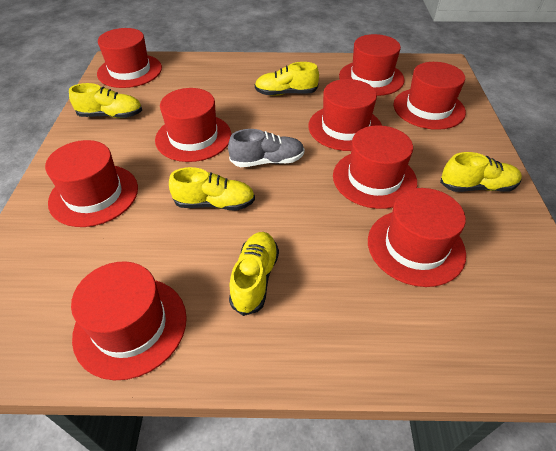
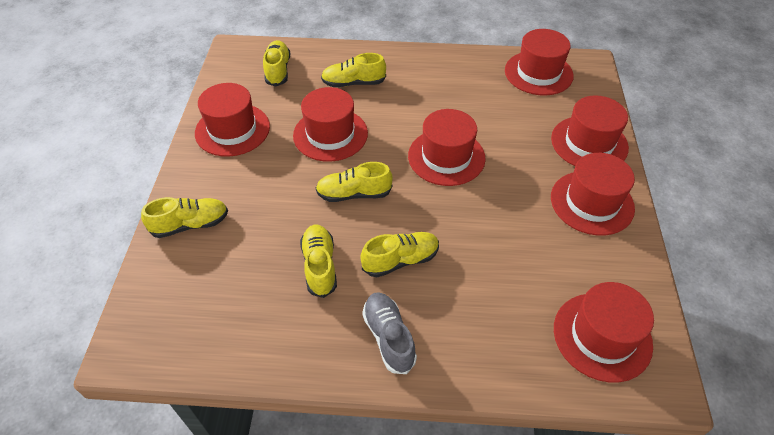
red hat: [45,140,138,227] [71,261,187,380] [97,28,162,88] [155,88,231,162] [308,79,382,151] [333,125,417,209] [339,34,404,96] [368,188,466,287] [393,62,466,130] = 9 -> [195,83,270,157] [293,87,368,162] [408,109,486,186] [505,29,574,95] [551,95,629,166] [551,153,635,236] [554,282,654,382] = 7
yellow shoe: [69,83,142,118] [169,167,255,210] [229,232,279,316] [255,62,319,96] [440,152,522,192] = 5 -> [141,197,228,238] [263,40,290,86] [300,224,337,298] [316,162,393,202] [321,53,386,87] [360,232,439,277] = 6

